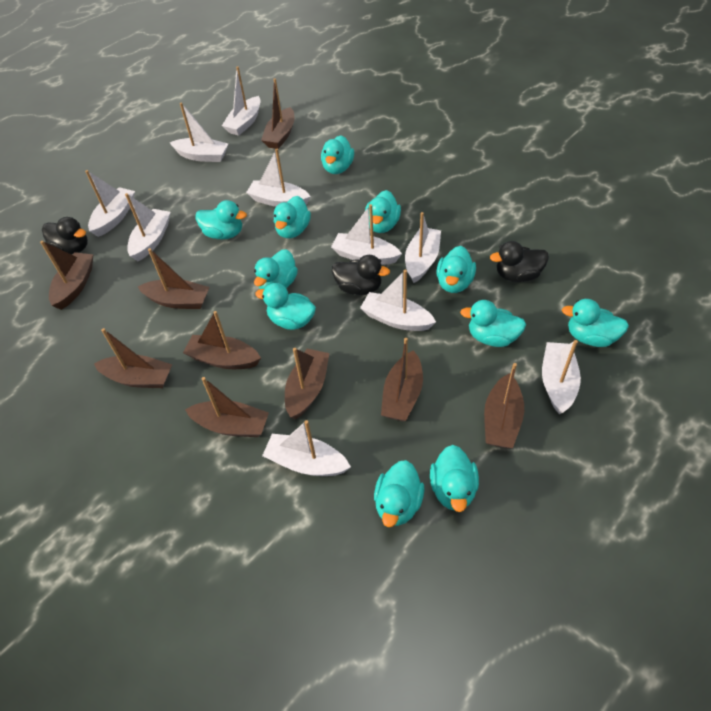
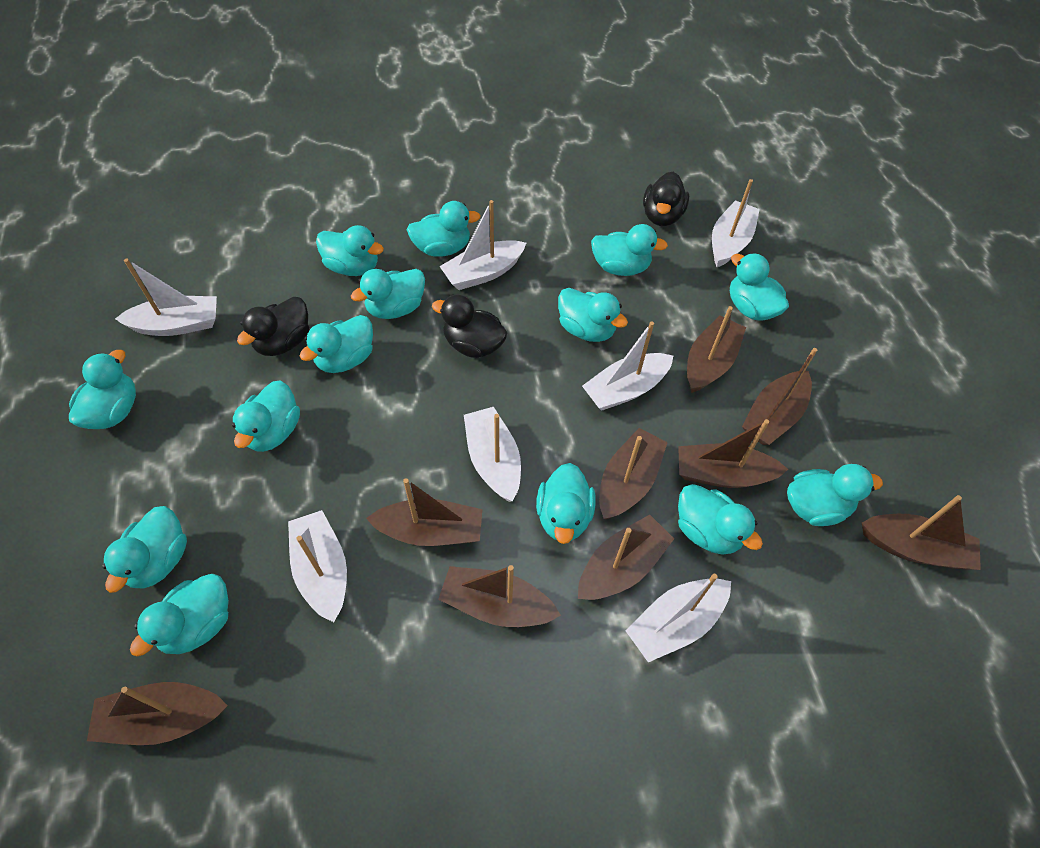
turquoise duck: [195,200,247,239] [254,249,298,289] [255,283,316,330] [274,196,311,238] [321,135,354,174] [365,190,401,233] [374,460,424,527] [430,445,479,512] [436,246,476,293] [460,300,526,347] [562,299,629,347] = 11 -> [69,350,136,429] [102,506,187,593] [130,574,229,656] [232,381,300,452] [300,315,373,373] [316,225,384,276] [351,269,425,319] [407,201,480,257] [536,463,596,544] [558,288,628,342] [591,224,668,276] [678,484,763,555] [730,253,789,321] [787,464,883,526] = 14
white boat: [85,170,135,237] [125,193,171,261] [169,103,228,162] [222,66,260,136] [246,149,311,207] [262,420,351,476] [331,204,402,265] [360,270,436,331] [405,212,441,283] [542,340,581,414] = 10 -> [115,259,217,336] [288,510,347,622] [440,200,526,290] [464,407,521,502] [582,321,673,411] [626,574,731,662] [712,179,760,267] = 7

